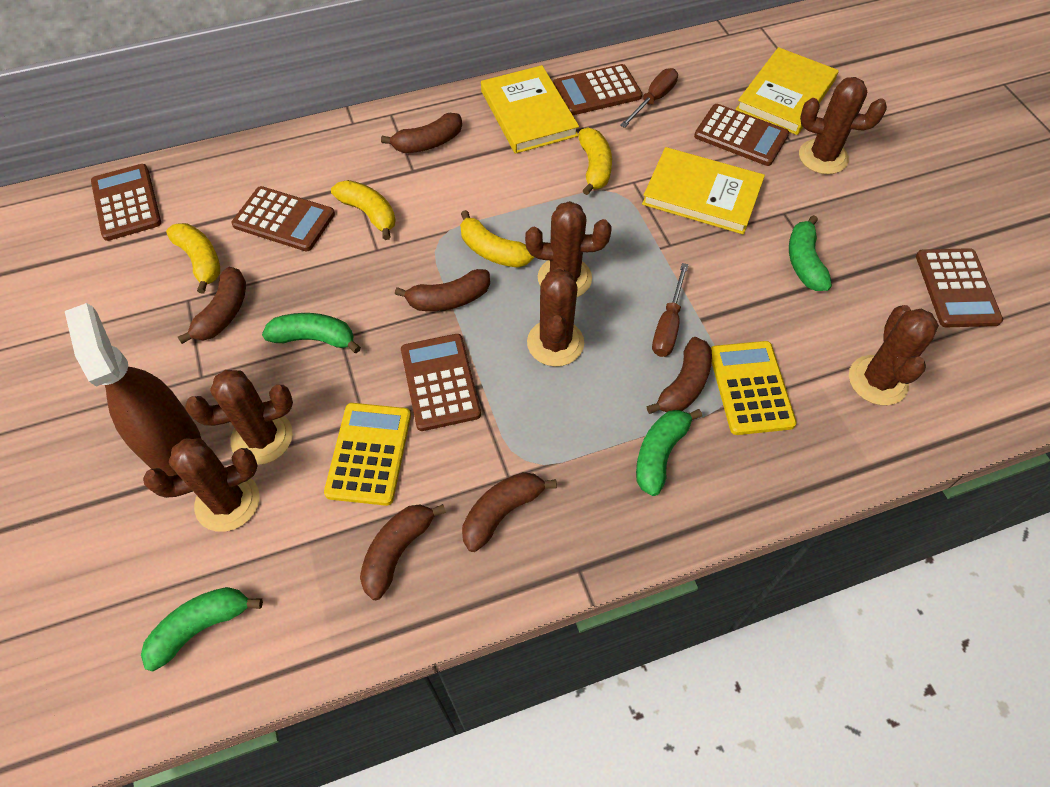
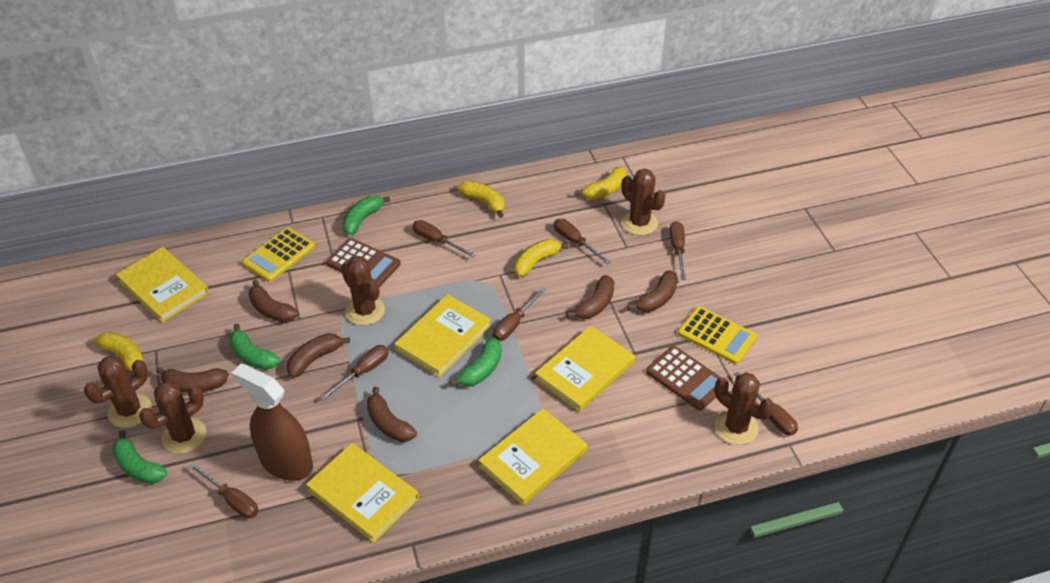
brown cactus: [143,439,260,532] [185,370,293,465] [525,201,611,297] [527,267,584,367] [799,77,887,174] [849,305,939,405] = 6 -> [84,356,152,428] [139,381,206,454] [341,256,385,326] [621,169,666,235] [715,373,774,445] = 5
brown calculator: [91,164,161,241] [231,186,335,252] [401,334,481,431] [553,64,642,115] [694,104,789,166] [916,248,1003,327] = 6 -> [326,238,401,287] [646,346,721,410] = 2
brown screwdriver: [620,68,678,128] [652,263,689,357] = 2 -> [189,463,259,519] [320,345,389,401] [412,220,476,258] [492,287,547,341] [554,219,610,264] [670,221,686,280] [734,372,798,436] = 7
yellow book: [481,65,579,154] [642,147,765,235] [736,47,839,135] = 3 -> [116,247,209,323] [306,443,419,543] [394,294,492,378] [478,408,587,505] [535,326,635,412] = 5

